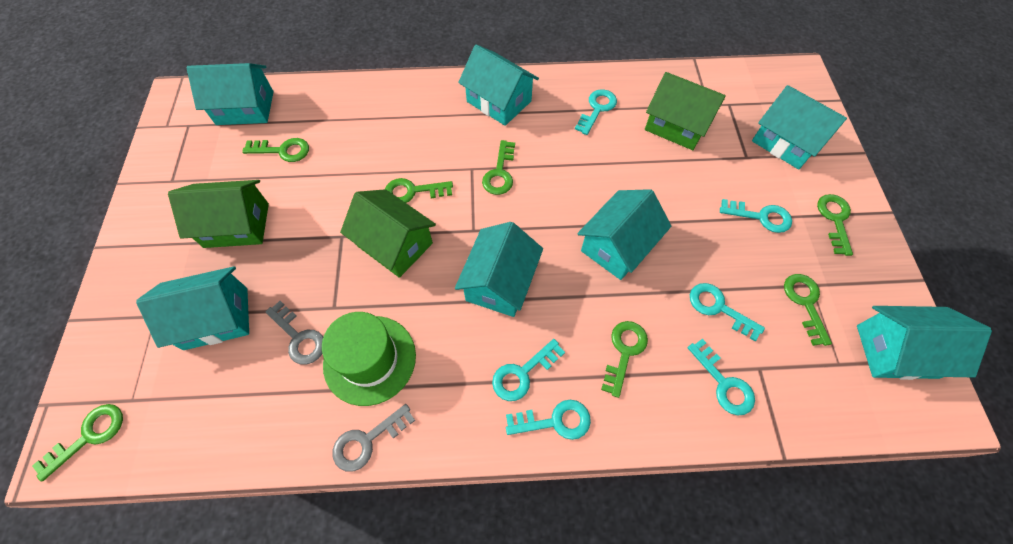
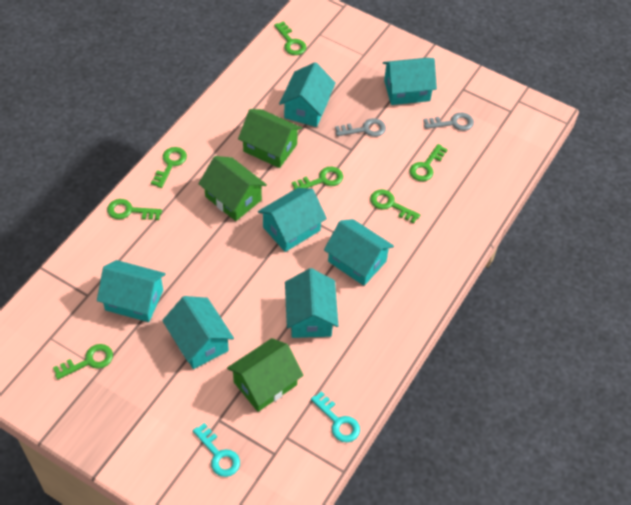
green hat: [322,312,416,406] = 1 -> none = 0
turquoise key: [492,339,565,401] [506,400,591,440] [575,89,617,135] [687,339,755,415] [690,283,765,341] [720,199,792,233] = 6 -> [193,423,240,477] [311,391,360,442] = 2

